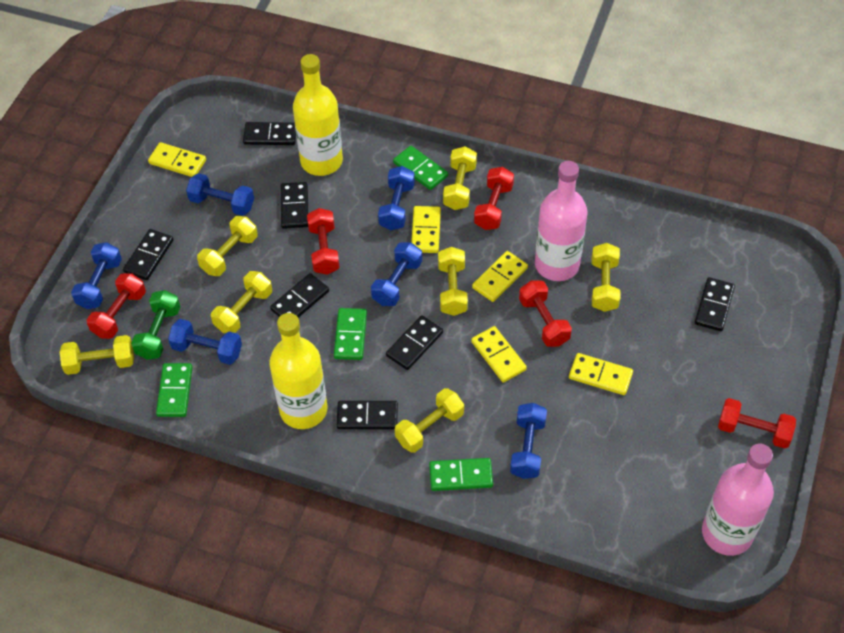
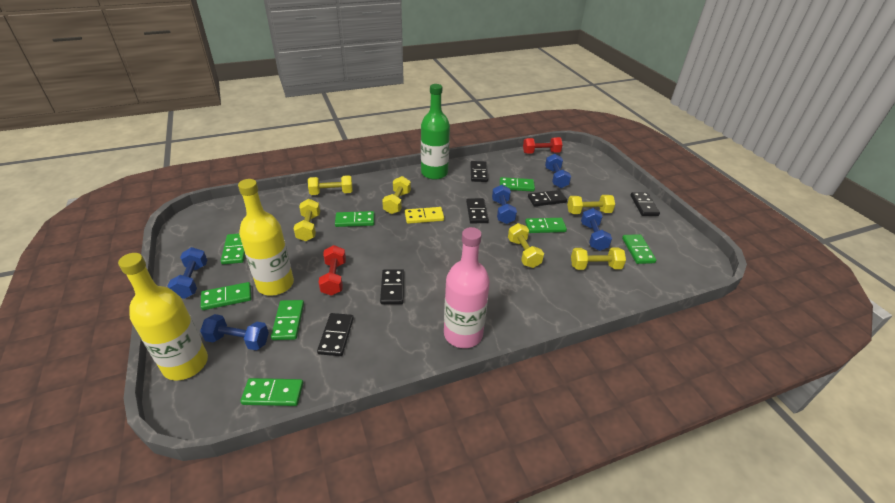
black domino: [123,229,173,280] [243,122,296,145] [270,273,329,318] [281,182,308,229] [337,401,398,429] [386,315,443,370] [695,277,735,331] = 7 -> [317,313,354,356] [380,269,404,304] [466,198,489,223] [470,161,488,182] [528,190,567,206] [631,192,660,216] = 6
blue dumbbell: [71,242,122,309] [168,319,242,365] [186,173,254,216] [371,242,422,306] [378,166,415,230] [510,403,547,479] = 6 -> [168,247,207,299] [200,314,269,350] [492,185,517,224] [545,154,571,188] [581,208,612,251] = 5
green bottle: none = 0 -> [421,84,450,180] = 1
green domino: [156,363,193,417] [334,308,367,360] [393,146,448,190] [429,458,493,491] = 4 -> [201,282,251,310] [221,234,245,264] [240,378,303,406] [271,300,304,340] [335,211,375,227] [500,177,535,192] [525,218,567,233] [622,234,657,264] = 8
green dumbbell: [131,290,180,360] = 1 -> none = 0
pink bottle: [535,161,588,281] [702,444,774,556] = 2 -> [444,227,490,348] = 1
red dumbbell: [86,273,146,339] [307,208,340,275] [474,167,514,230] [519,281,572,347] [718,398,796,448] = 5 -> [318,245,346,296] [523,137,563,154] = 2
yellow domino: [148,142,206,177] [411,206,441,253] [471,326,527,383] [472,251,528,302] [569,353,633,395] = 5 -> [405,207,444,224] = 1
yellow dumbbell: [60,335,134,375] [197,216,258,276] [211,271,272,333] [395,388,464,453] [438,247,468,316] [443,146,477,210] [592,243,620,312] = 7 -> [294,199,320,241] [308,175,353,195] [382,176,411,214] [508,223,544,268] [567,195,615,214] [571,248,626,270] = 6

